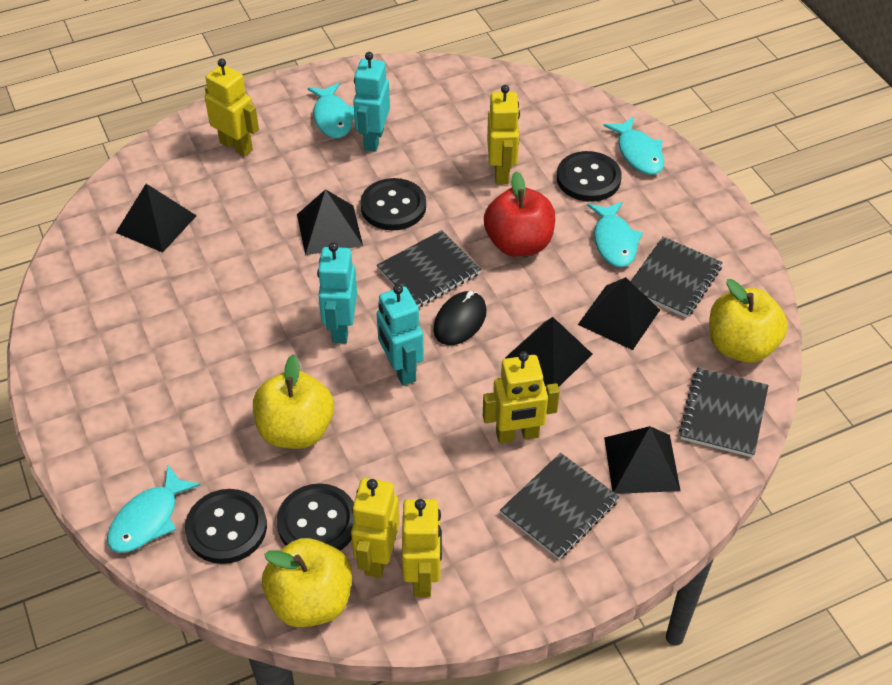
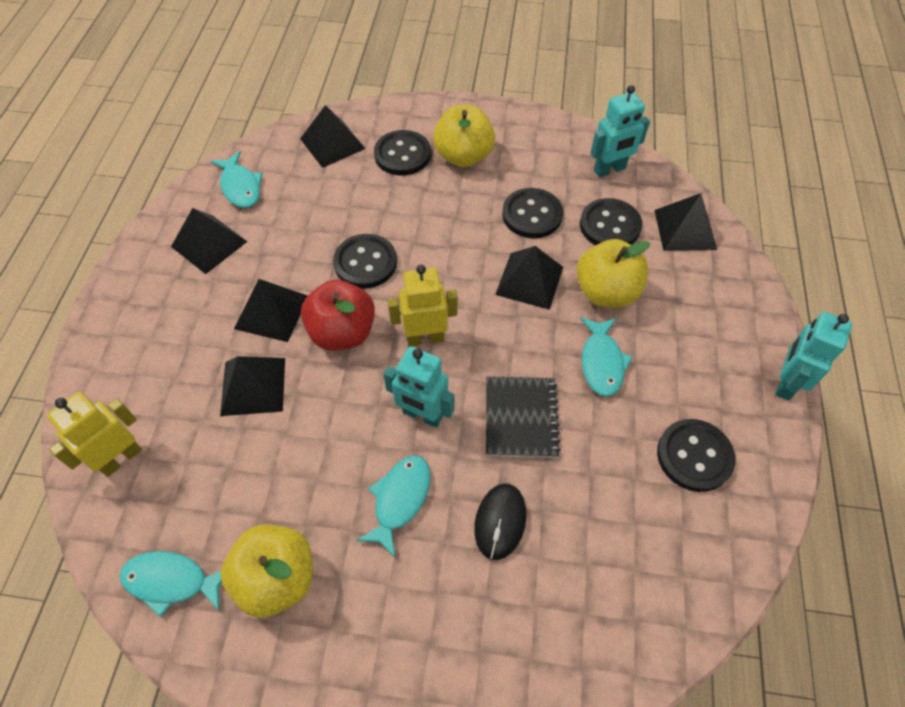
black button: [185,489,267,564] [277,483,354,551] [360,178,426,231] [557,151,622,202] = 4 -> [333,234,397,289] [374,130,431,176] [502,188,563,238] [580,198,642,245] [657,419,735,492] = 5
black notebook: [377,230,481,307] [500,453,619,559] [630,237,723,318] [679,368,769,457] = 4 -> [486,376,561,458] = 1
black pyramid: [116,184,197,253] [297,189,363,255] [505,317,593,387] [578,277,660,350] [604,426,681,494] = 5 -> [171,208,247,274] [220,356,285,416] [234,279,308,342] [300,105,366,168] [495,246,563,310] [654,193,717,251] = 6
yellow robot: [205,58,259,156] [351,478,400,578] [402,499,442,597] [483,351,560,444] [487,85,520,185] = 5 -> [47,392,142,477] [387,265,458,346] = 2

